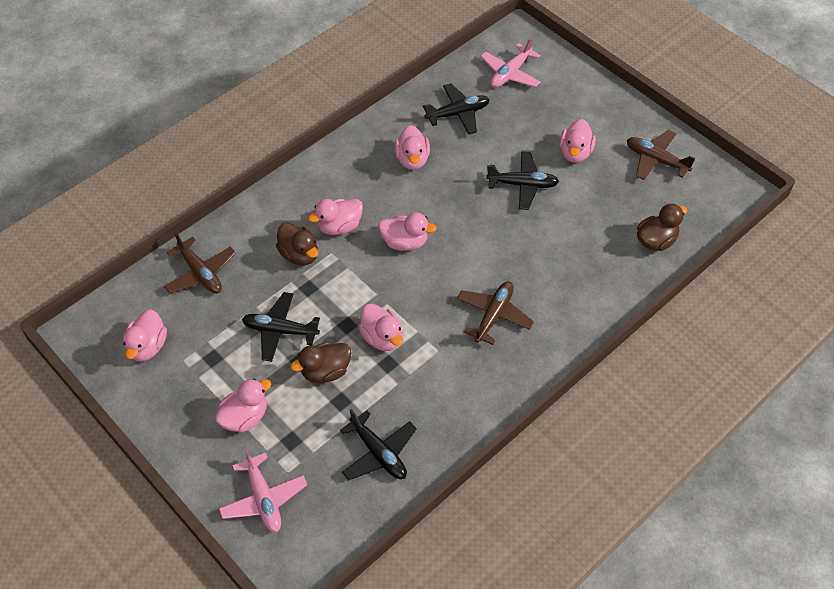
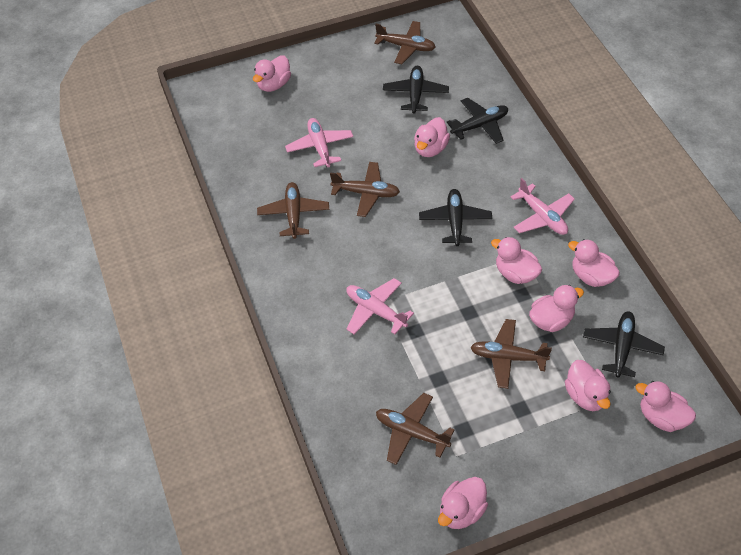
brown duck: [276,222,318,265] [290,342,352,383] [637,203,687,251] = 3 -> none = 0
brown plane: [164,232,236,294] [457,281,534,345] [627,130,695,180] = 3 -> [257,182,329,239] [330,162,400,217] [374,21,435,64] [376,393,454,465] [470,319,552,389] = 5
pink duck: [123,309,167,361] [215,379,271,433] [308,199,363,235] [358,304,403,351] [378,212,437,251] [394,125,430,170] [559,119,596,163] = 7 -> [253,56,291,92] [414,117,450,157] [438,477,488,529] [491,237,542,284] [529,285,584,332] [565,360,611,411] [568,239,620,287] [636,381,696,432] = 8
pink plane: [219,448,307,532] [480,37,541,88] = 2 -> [285,118,353,167] [346,278,414,334] [511,178,575,235] = 3

